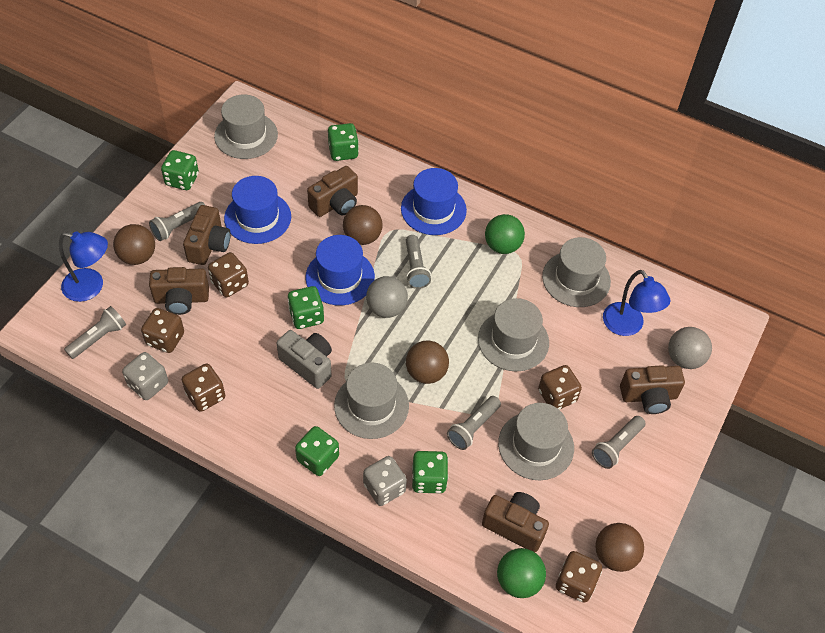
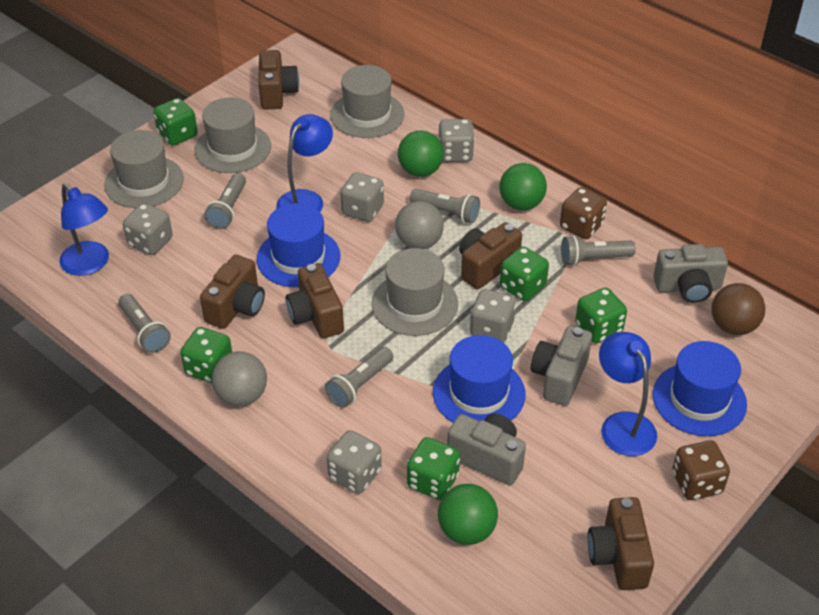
blue lamp: [59,231,108,302] [603,270,670,336] = 2 -> [59,183,109,276] [277,114,333,212] [599,332,657,456] = 3
brown ball: [113,224,155,265] [343,205,383,245] [406,340,449,384] [595,523,644,572] = 4 -> [711,283,765,335] = 1
brown dice: [141,308,184,353] [182,364,225,412] [208,252,249,297] [538,365,582,410] [556,551,602,603] = 5 -> [560,187,607,239] [672,441,730,500] = 2
green ball: [485,214,525,254] [497,548,546,598] = 2 -> [398,131,444,177] [438,484,498,545] [499,163,547,210] = 3
grey camera: [277,330,332,389] = 1 -> [447,413,526,485] [531,326,592,406] [653,244,728,303] = 3
grey dice: [122,352,168,400] [363,456,407,506] = 2 -> [123,203,173,255] [327,430,382,494] [340,172,384,222] [439,119,475,162] [470,289,516,343] = 5
grey hat: [214,94,278,159] [334,363,409,439] [478,298,549,371] [498,403,574,480] [542,237,611,307] = 5 -> [104,130,184,208] [195,97,271,173] [330,65,404,138] [371,248,458,336] = 4

